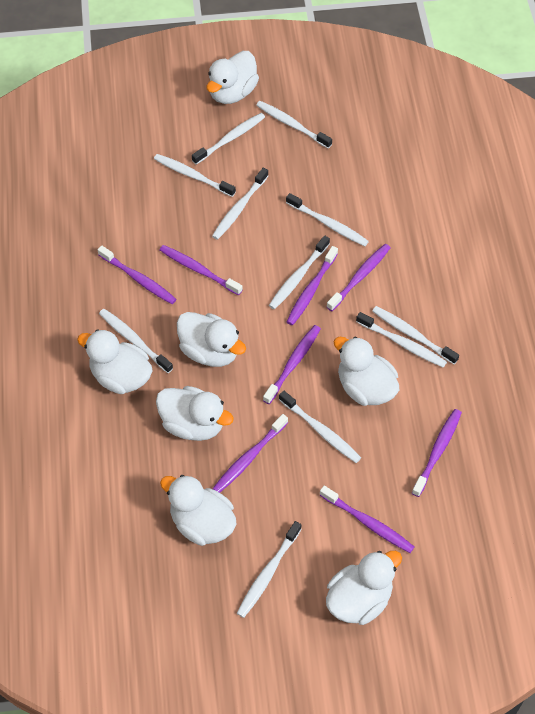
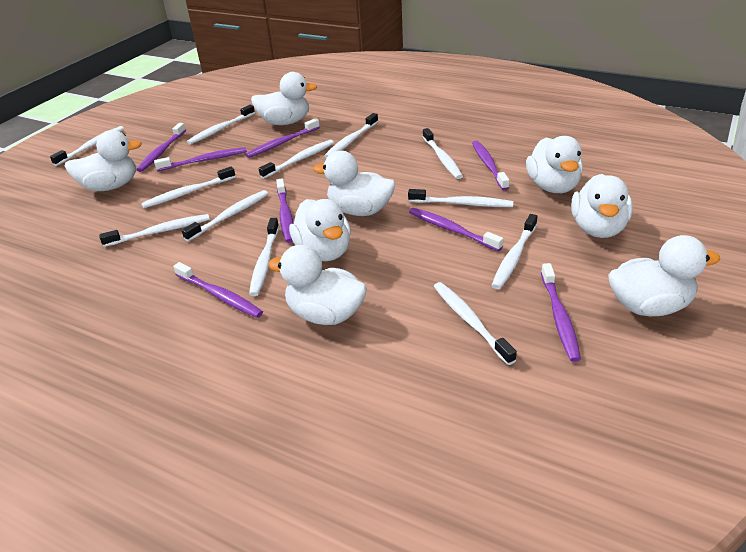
white duck: [77,330,153,394] [156,386,234,441] [160,475,236,546] [177,312,246,367] [207,51,259,104] [326,551,402,625] [334,336,399,406] = 7 -> [65,130,142,191] [251,72,317,125] [268,245,367,325] [289,199,351,261] [313,151,395,216] [526,136,583,193] [571,174,633,238] [608,235,720,316] = 8
white toothbrush: [99,309,173,373] [154,154,236,197] [192,113,265,164] [212,168,269,240] [237,521,301,618] [256,101,332,149] [269,235,330,309] [279,391,361,463] [286,193,369,246] [356,312,447,368] [372,306,459,364] = 11 -> [50,126,124,166] [99,214,210,247] [141,166,236,208] [181,190,268,241] [187,105,255,144] [249,218,279,296] [259,140,334,179] [324,113,378,158] [408,189,513,207] [423,128,463,179] [434,282,517,365] [491,214,538,289] = 12

